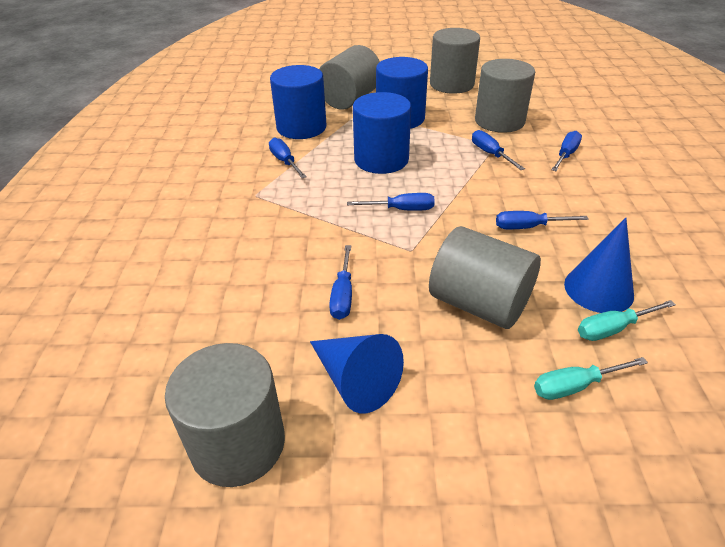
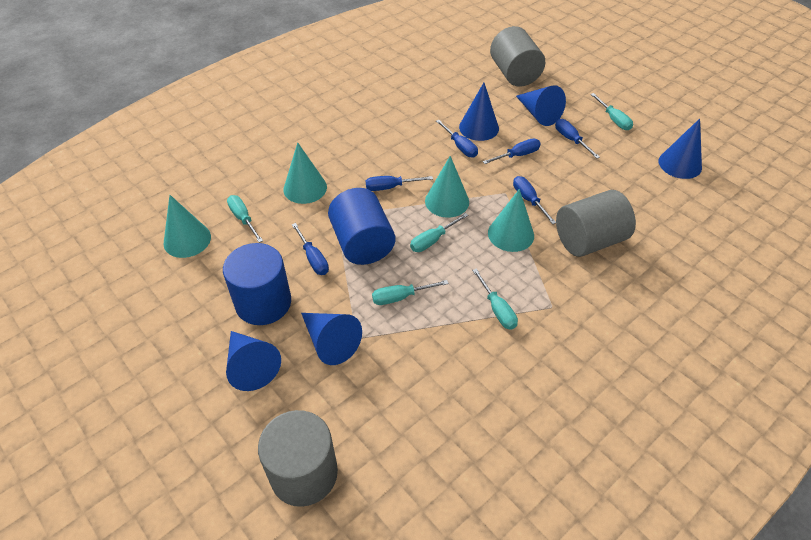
blue cone: [310,334,404,413] [564,218,634,313] = 2 -> [226,331,281,391] [301,313,362,365] [459,83,499,141] [516,85,566,126] [659,119,702,179] = 5
blue cylinder: [270,65,327,139] [353,92,411,174] [376,57,428,129] = 3 -> [223,243,291,325] [328,188,395,265] = 2
grey cylinder: [165,343,285,487] [319,45,380,109] [429,226,541,329] [430,28,480,94] [475,59,535,133] = 5 -> [258,410,338,507] [490,26,545,87] [556,190,636,257] = 3
turquoise cone: none = 0 -> [164,195,211,258] [283,142,327,204] [425,156,469,218] [488,189,534,252] = 4
turquoise screwdriver: [534,357,648,400] [578,300,676,341] = 2 -> [227,195,263,243] [372,280,449,305] [410,213,469,252] [472,268,518,329] [590,93,633,130] = 5

